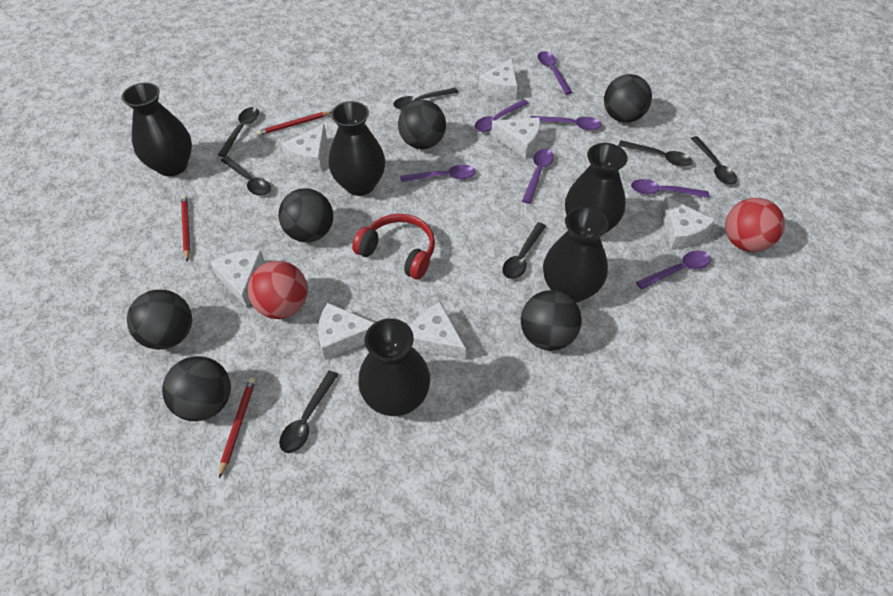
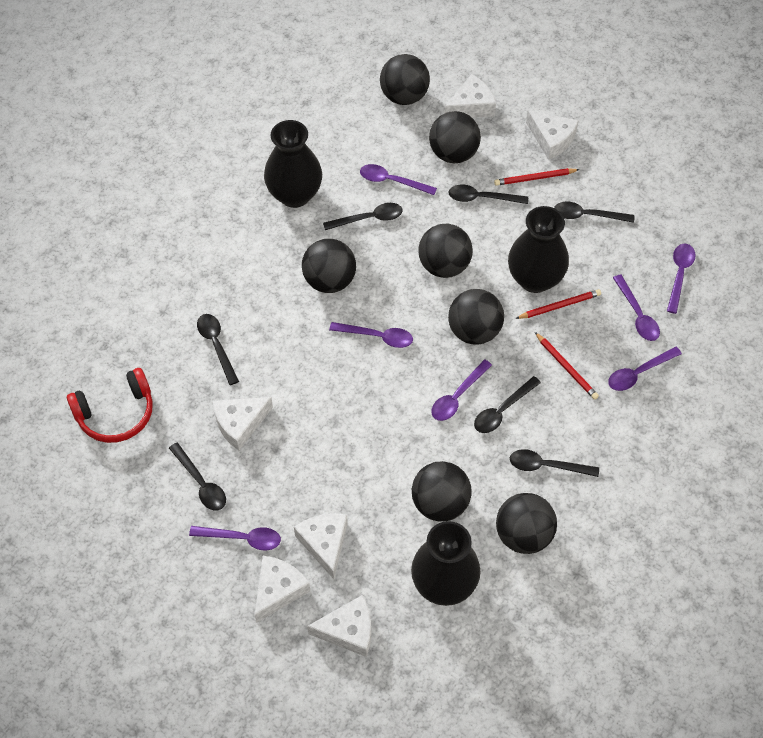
black ball: [127,290,192,350] [162,356,231,421] [278,188,333,242] [398,100,446,149] [521,290,582,351] [604,74,652,123] = 6 -> [302,239,356,293] [380,54,430,105] [412,461,472,522] [418,224,473,278] [429,111,481,163] [448,289,504,345] [496,493,557,554] = 7
black vase: [121,83,192,176] [328,101,386,196] [358,318,430,416] [543,207,609,303] [565,143,628,233] = 5 -> [264,120,322,208] [411,521,481,606] [508,206,569,293] = 3
red ball: [248,261,308,319] [725,198,785,252] = 2 -> none = 0
white cheese: [210,250,265,308] [282,124,327,171] [318,303,374,360] [410,302,466,360] [479,58,517,100] [491,117,540,159] [661,197,715,250] = 7 -> [213,397,273,450] [255,556,310,623] [294,513,348,579] [307,595,371,657] [445,74,496,118] [526,110,579,160] = 6

